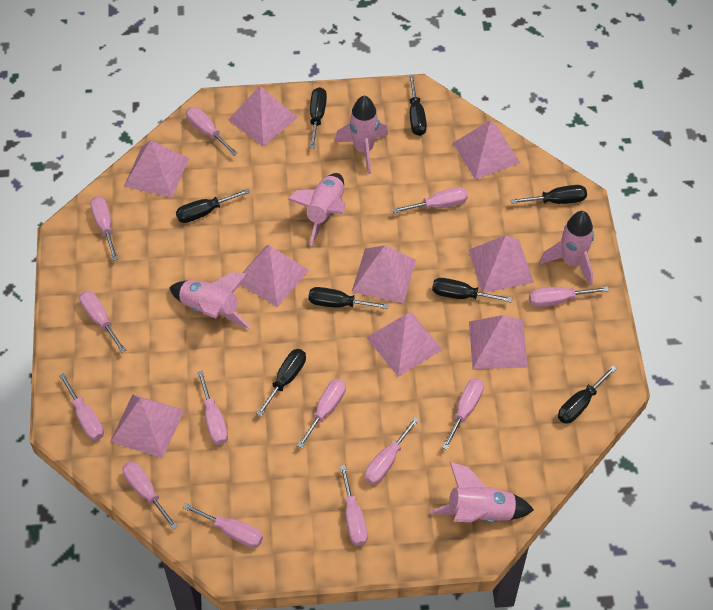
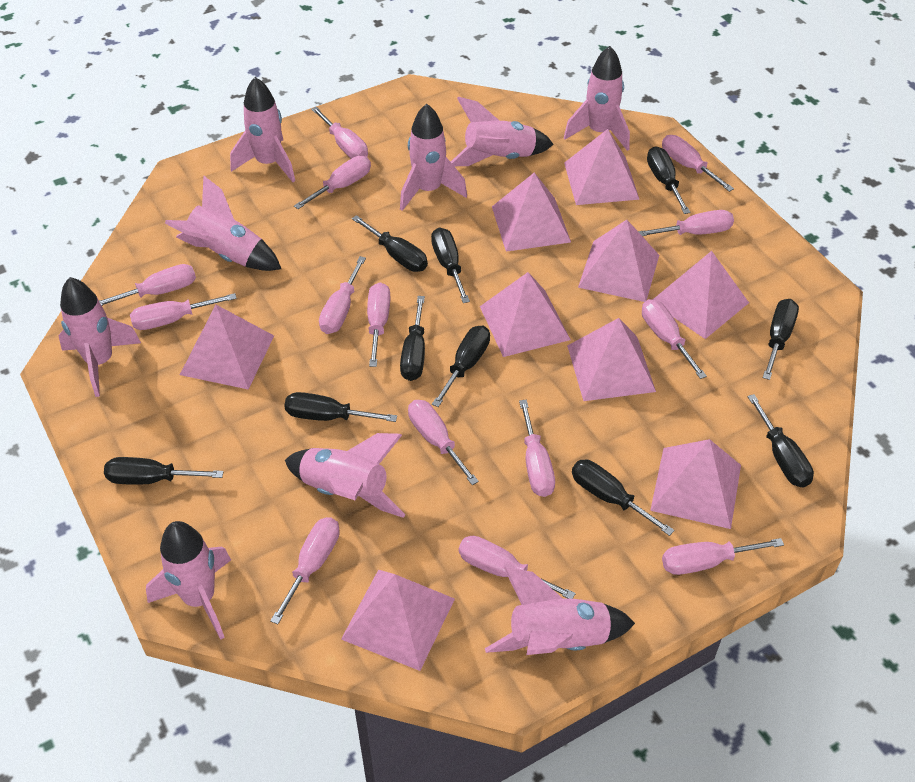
black screwdriver: [176,189,250,223] [256,349,306,417] [308,287,389,309] [310,87,327,148] [409,75,427,136] [432,278,512,302] [510,185,587,204] [558,365,617,424] = 8 -> [104,457,224,485] [284,392,397,422] [352,215,428,272] [400,296,425,381] [431,228,470,303] [432,326,490,407] [572,460,674,536] [647,146,690,214] [747,394,814,487] [763,299,799,380] = 10
pink rocket: [169,272,251,328] [288,173,346,246] [335,96,388,174] [430,462,534,522] [539,211,594,286] = 5 -> [58,277,141,397] [146,521,231,640] [165,175,281,271] [230,77,295,182] [285,433,406,518] [400,104,467,211] [451,97,554,166] [485,567,635,655] [564,46,630,151] = 9
pink screwdriver: [59,373,104,441] [79,291,126,353] [90,196,118,261] [122,461,178,530] [182,503,263,548] [186,107,238,156] [197,371,228,445] [297,379,346,449] [340,465,368,546] [365,417,419,485] [392,187,468,213] [442,378,484,450] [529,286,609,307] = 13 -> [99,264,196,306] [130,293,237,330] [270,517,340,624] [294,156,371,209] [311,107,368,159] [319,256,366,334] [367,282,390,367] [408,400,479,485] [459,536,576,599] [519,400,555,497] [638,210,734,236] [642,299,707,379] [662,135,734,192] [662,538,784,575] = 14

